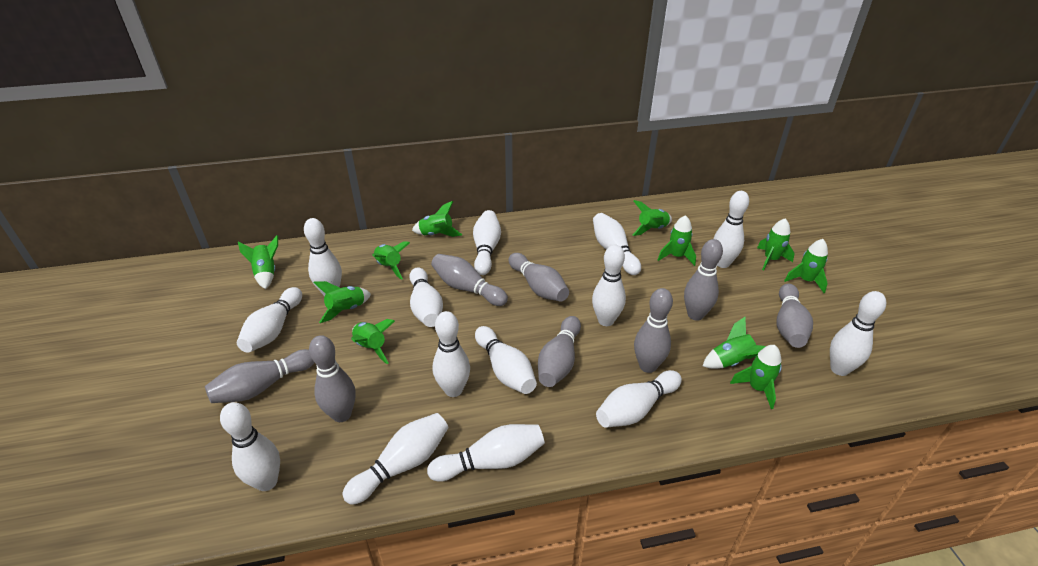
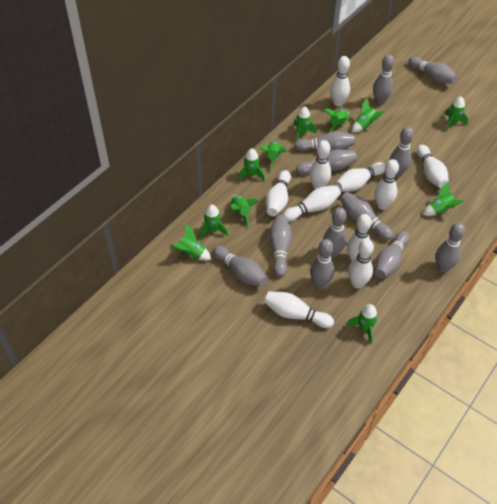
grey bowling pin: [205,349,315,403] [309,335,356,422] [431,254,508,306] [509,253,569,302] [538,316,581,387] [634,288,673,373] [684,239,723,321] [777,284,813,348] = 8 -> [213,246,268,287] [269,215,292,277] [294,131,355,151] [296,149,357,175] [310,239,334,289] [323,207,347,257] [340,192,393,240] [373,54,394,105] [375,231,409,279] [390,127,414,177] [408,56,457,84] [435,223,465,273] = 12
white bowling pin: [220,402,280,491] [237,287,302,353] [304,218,342,296] [342,413,449,505] [409,267,443,327] [427,424,545,482] [433,311,470,397] [473,210,501,275] [475,326,537,394] [592,245,626,326] [593,213,641,275] [596,370,682,428] [713,191,749,268] [830,291,886,376] = 14 -> [264,291,334,328] [266,170,291,216] [283,185,341,222] [309,140,331,189] [330,56,350,106] [335,162,385,192] [347,214,372,262] [348,239,374,289] [375,159,399,210] [417,145,449,188] = 10

